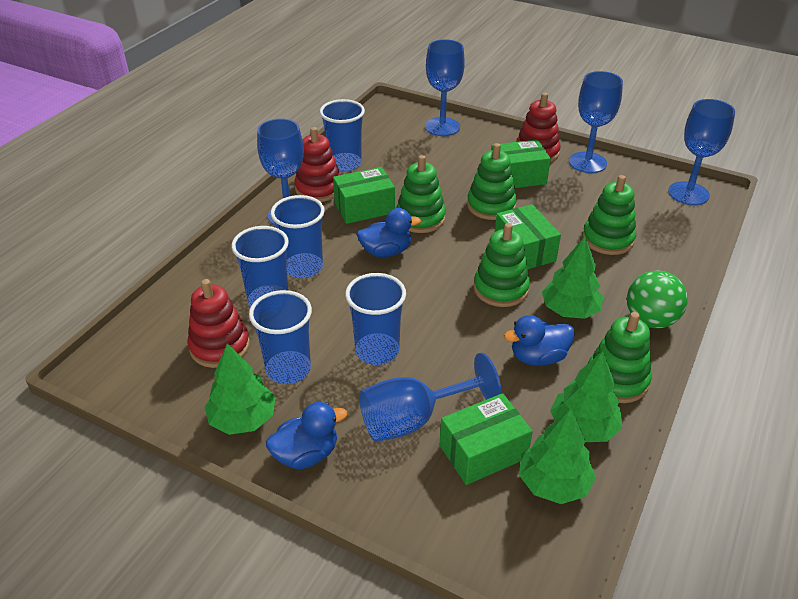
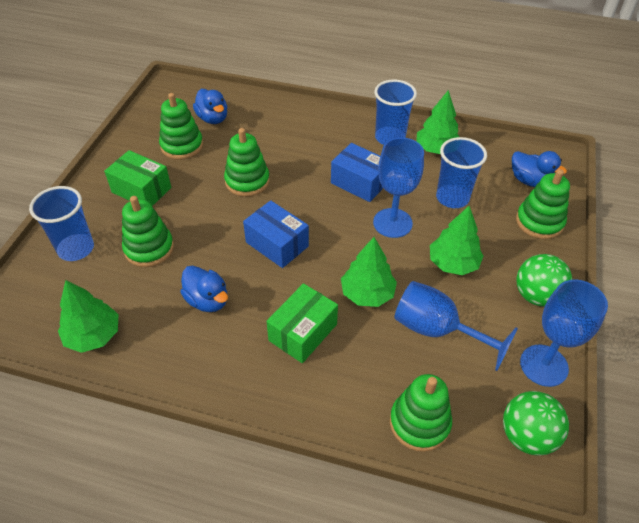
blue box: none = 0 -> [243,200,309,268] [331,143,383,202] = 2
blue cup: [232,226,289,307] [249,290,312,384] [271,195,325,278] [320,99,365,172] [345,273,406,365] = 5 -> [29,186,94,261] [374,80,417,145] [436,137,487,208] = 3
blue goblet: [257,118,304,225] [359,353,502,442] [425,39,465,136] [569,71,623,173] [668,99,735,205] = 5 -> [373,138,424,238] [394,281,518,371] [520,280,608,387] = 3
green ball: [627,270,688,328] = 1 -> [503,391,569,456] [516,254,572,307] = 2
green box: [333,167,395,224] [440,393,533,485] [491,139,551,188] [495,204,561,269] = 4 -> [104,150,171,206] [266,283,338,363] = 2
red stacking toy: [187,279,250,368] [294,127,340,202] [516,93,561,163] = 3 -> none = 0

